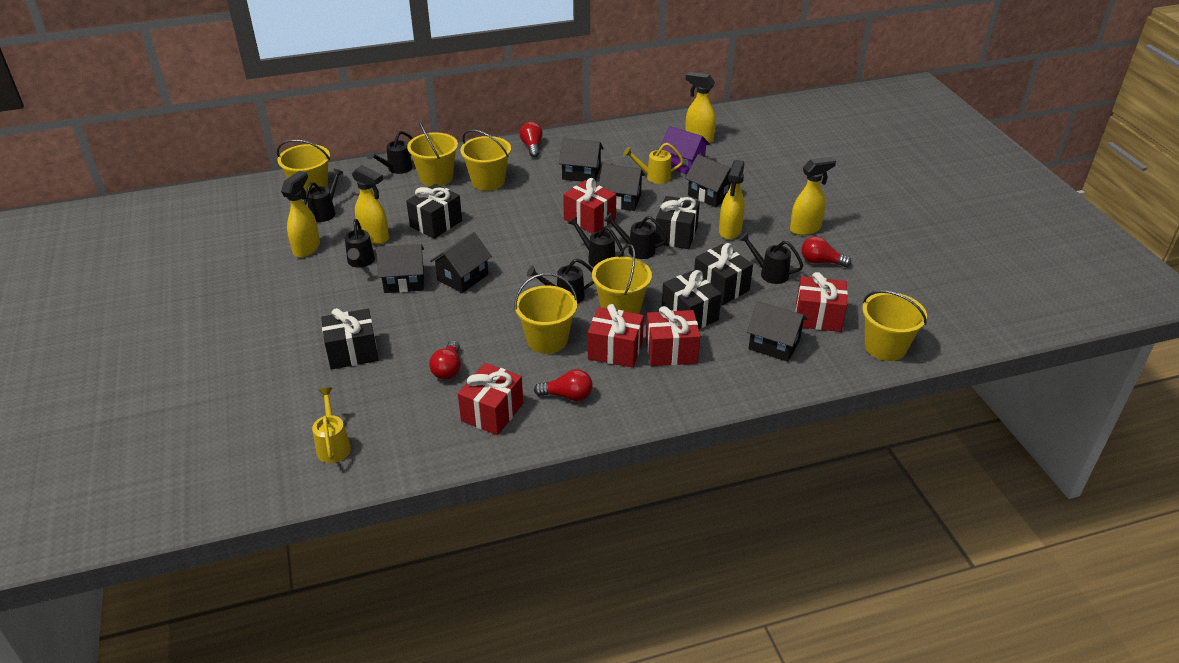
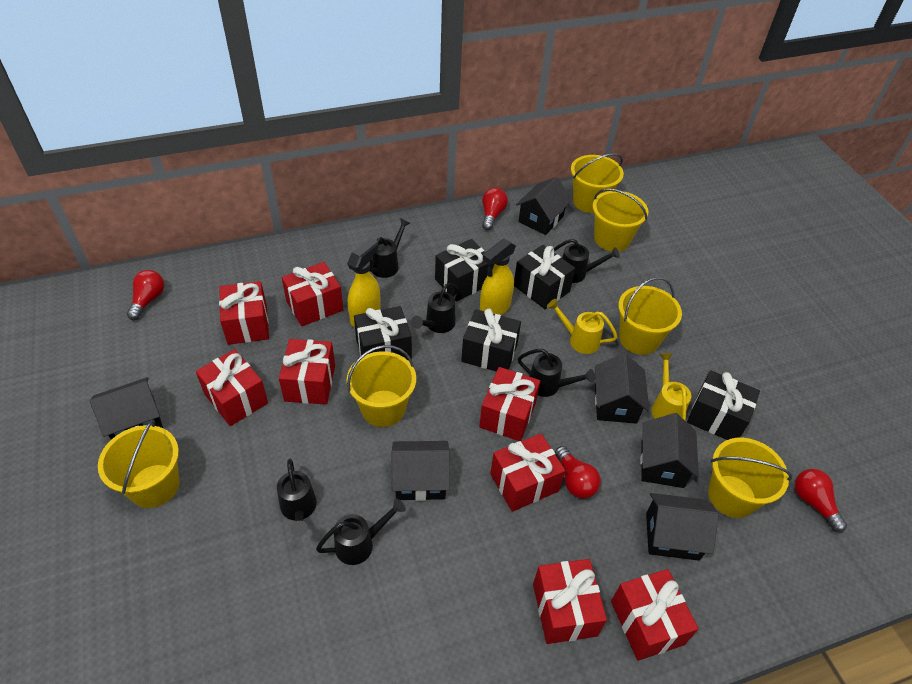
black watering can: [304,168,344,222] [345,219,375,268] [367,131,413,174] [527,259,594,304] [568,217,624,267] [604,213,668,259] [739,233,803,284] = 7 -> [277,459,317,536] [316,498,406,565] [369,218,410,278] [411,283,458,333] [518,349,595,397] [554,239,620,283] = 6
purple house: [660,126,710,174] = 1 -> none = 0
red gift: [458,363,523,435] [563,178,616,234] [588,304,644,368] [646,306,700,366] [795,272,848,332] = 5 -> [196,349,268,426] [219,281,269,345] [279,339,335,405] [282,262,343,326] [479,367,540,441] [490,434,565,512] [533,559,607,644] [611,569,699,661] = 8
yellow spray bottle: [281,171,320,258] [352,165,389,244] [685,72,716,143] [719,160,745,240] [790,157,836,235] = 5 -> [347,238,381,327] [480,239,516,315] = 2

